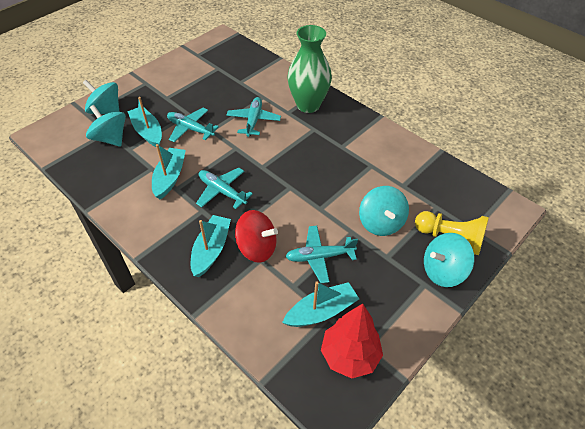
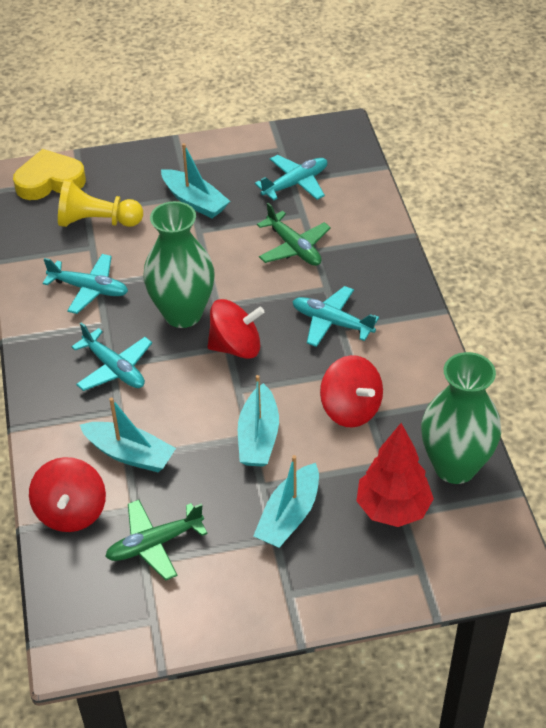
green plane: none = 0 -> [105,500,208,581] [257,203,331,266] = 2
green vase: [287,25,332,113] = 1 -> [143,201,215,328] [421,352,501,484] = 2
red spinning top: [235,210,278,263] = 1 -> [29,457,106,532] [208,299,264,359] [320,355,383,427] = 3
turquoise spinning top: [83,80,119,114] [86,105,126,147] [359,186,409,236] [424,233,474,287] = 4 -> none = 0
yellow heart: none = 0 -> [13,149,86,200] = 1

